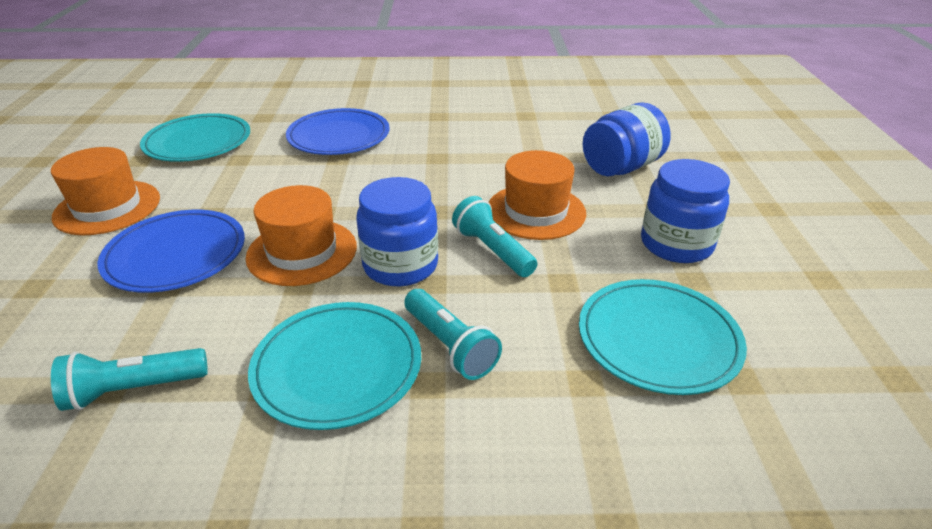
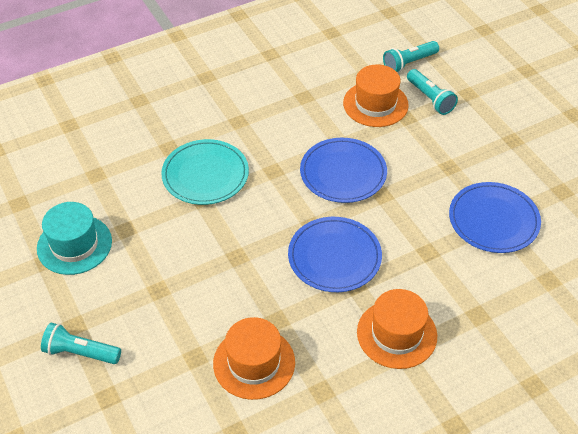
blue jar: [356,177,438,287] [583,103,671,176] [641,159,730,263] = 3 -> none = 0
blue plate: [97,210,245,293] [286,108,389,155] = 2 -> [288,217,382,292] [300,138,387,203] [449,182,541,253] = 3
turquoise hat: none = 0 -> [37,202,112,275] = 1
turquoise plate: [140,113,250,162] [248,302,421,430] [579,279,747,395] = 3 -> [161,139,249,205] = 1

